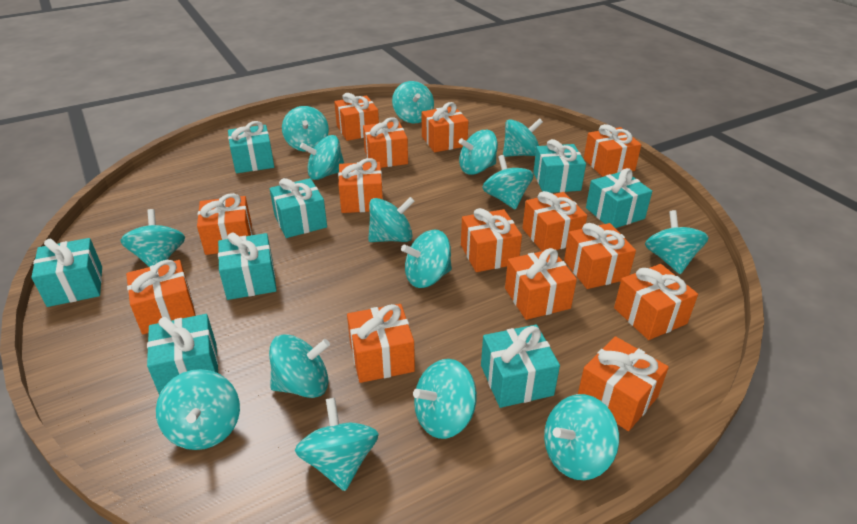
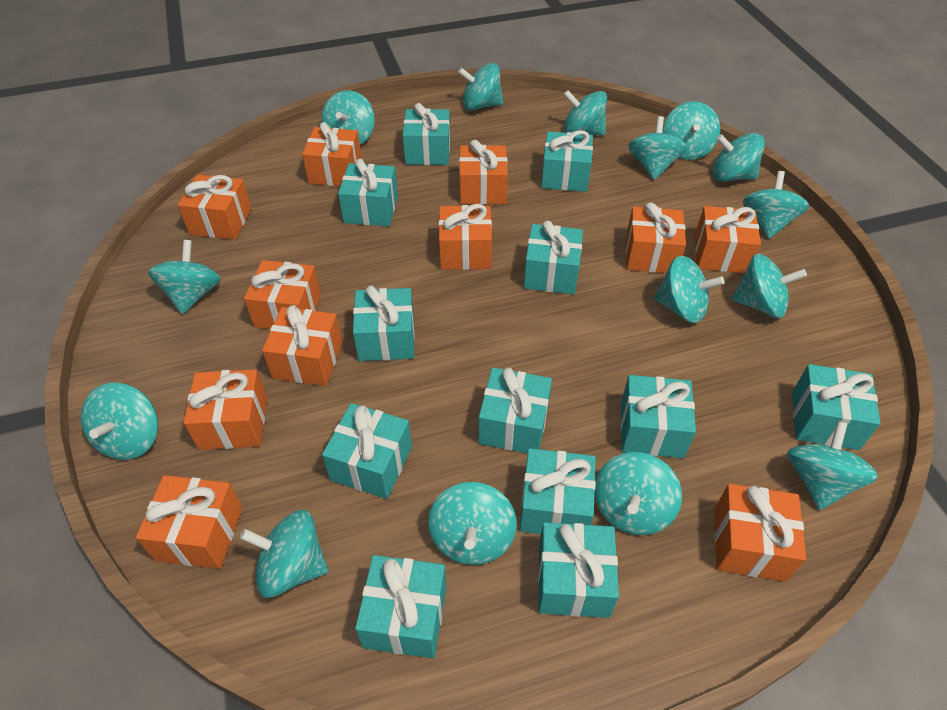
orange gift: [126,260,196,334] [197,193,252,255] [334,93,379,141] [338,158,383,213] [347,304,415,383] [363,117,408,168] [422,102,468,152] [461,208,522,272] [505,248,577,320] [522,191,587,251] [564,223,636,289] [578,336,669,431] [584,124,641,177] [614,264,698,340] = 14 -> [136,475,242,569] [178,175,252,240] [183,369,267,450] [244,260,321,329] [262,305,342,386] [302,122,362,186] [439,204,492,270] [459,140,508,204] [626,203,686,273] [695,206,761,273] [714,484,806,582] = 11
turquoise gift: [31,238,102,307] [147,314,218,395] [218,232,277,300] [228,121,274,173] [270,178,327,238] [481,325,560,408] [533,139,586,193] [586,168,652,228] = 8 -> [322,403,412,499] [338,159,398,226] [353,285,415,361] [355,555,446,658] [403,103,450,165] [478,368,552,453] [520,448,596,534] [524,221,583,294] [538,522,619,618] [541,130,593,192] [621,375,696,458] [792,364,881,450] = 12

